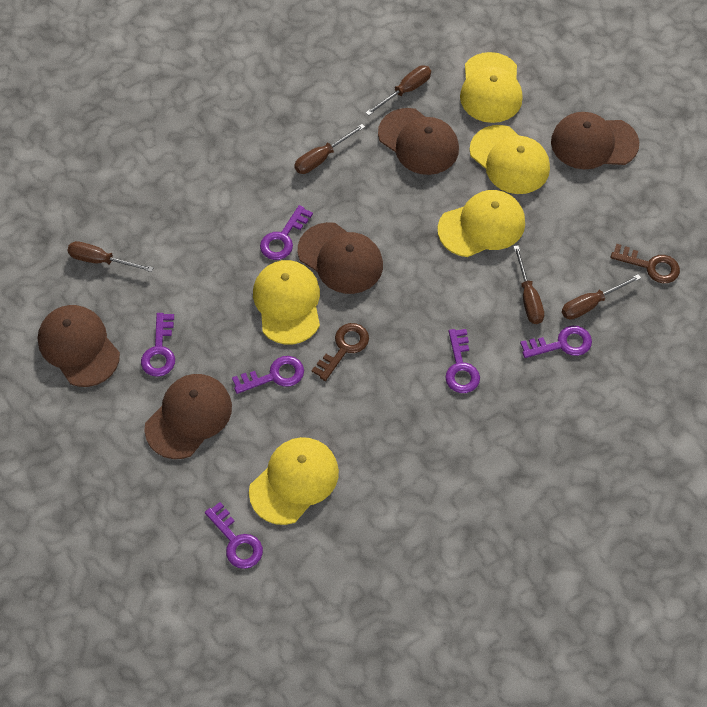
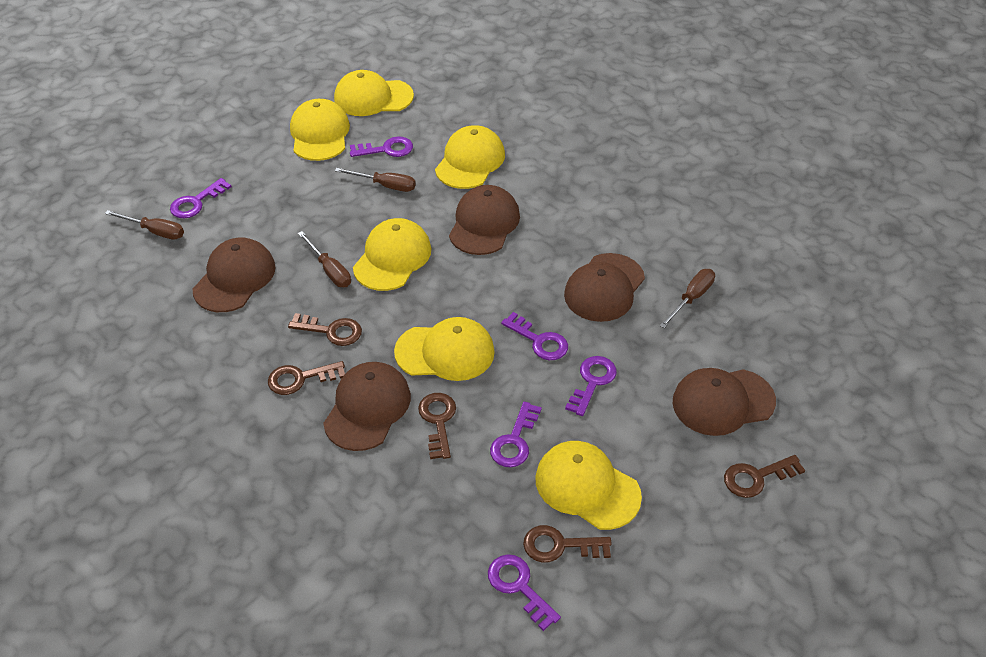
brown key: [312,323,369,381] [611,244,680,283] = 2 -> [268,361,345,395] [288,313,362,346] [418,393,456,459] [523,525,612,563] [724,455,806,498] = 5
brown screwdriver: [67,241,154,272] [294,124,365,174] [365,65,431,116] [513,245,544,324] [562,274,641,320] = 5 -> [105,210,184,240] [298,231,351,287] [335,168,416,192] [660,269,715,328] = 4
yellow cap: [249,437,339,525] [253,260,320,344] [438,190,525,257] [460,52,523,123] [469,125,550,194] = 5 -> [290,99,350,161] [334,70,414,116] [353,218,431,291] [394,317,495,381] [435,125,505,189] [535,441,642,530] = 6

